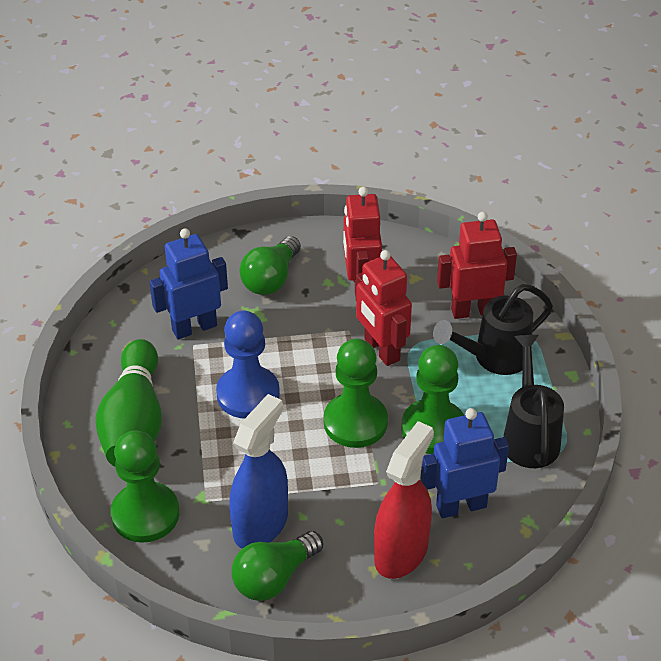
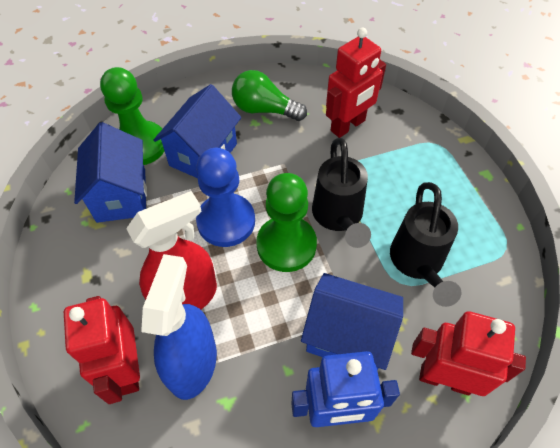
blue house: none = 0 -> [74,122,147,223] [153,84,241,178] [301,273,403,370] = 3
blue robot: [149,228,228,339] [420,408,509,518] = 2 -> [292,351,400,427] = 1
green bowling pin: [96,339,162,466] = 1 -> none = 0
green light bulb: [232,531,323,601] [240,236,301,295] = 2 -> [232,70,307,121] = 1
green pawn: [111,430,179,543] [324,339,388,448] [401,345,464,454] = 3 -> [100,67,164,165] [256,173,317,272] = 2

